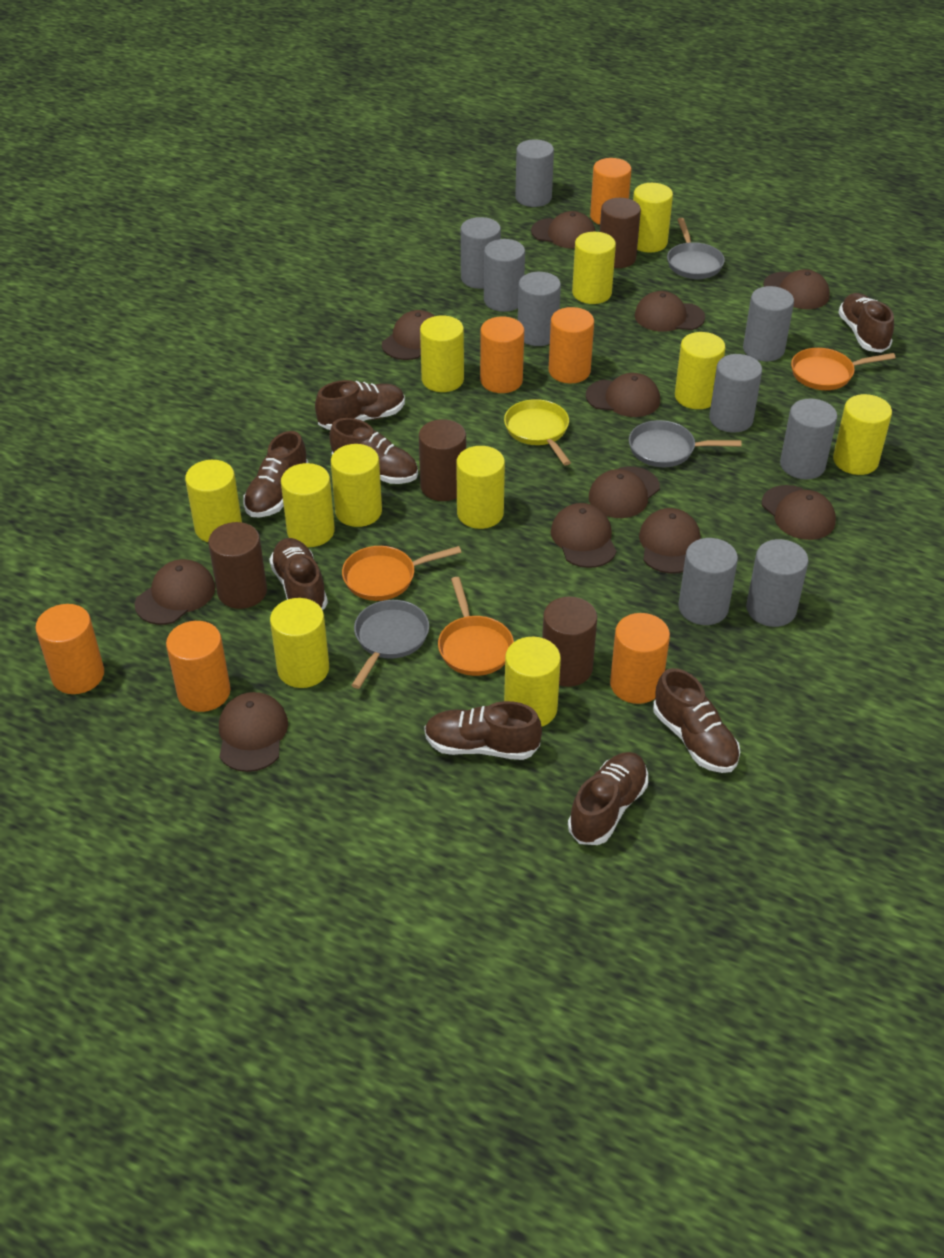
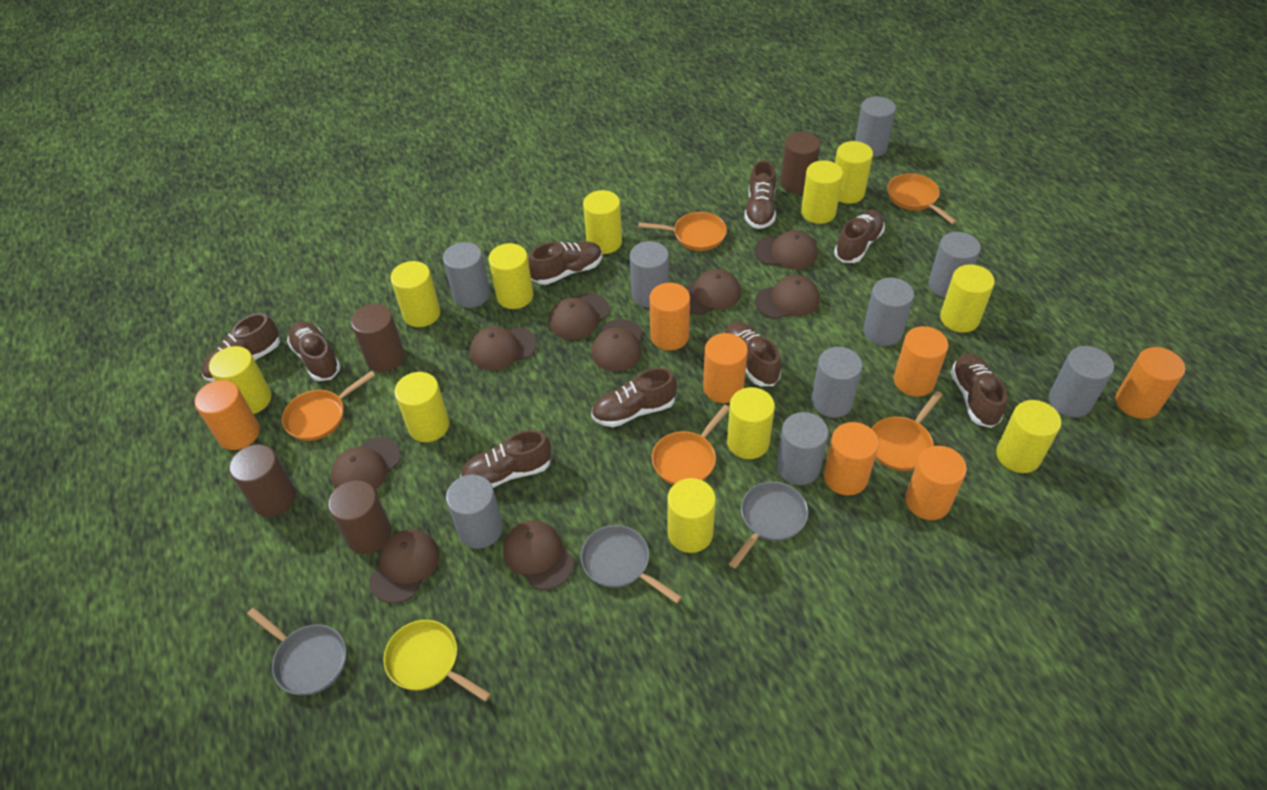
brown cap: [135,559,215,625] [219,692,288,772] [382,310,435,360] [531,211,596,249] [551,503,617,568] [586,373,660,417] [589,466,660,518] [635,291,705,332] [639,508,701,574] [762,485,836,540] [763,269,830,309] = 11 -> [331,437,401,490] [369,529,440,603] [470,326,537,370] [503,520,574,590] [549,293,610,340] [591,319,643,372] [685,269,741,315] [754,230,818,270] [755,275,820,319] = 9
brown shoe: [243,431,308,517] [269,538,328,610] [315,380,405,430] [329,418,418,484] [424,701,542,760] [568,752,648,845] [653,668,740,773] [838,293,894,353] = 8 -> [201,313,280,382] [287,321,341,381] [460,430,552,488] [528,242,602,285] [591,368,677,427] [725,322,781,386] [744,160,776,229] [834,210,885,263] [951,353,1007,428] = 9
orange cylinder: [35,604,104,694] [166,621,231,712] [480,316,524,393] [548,307,594,384] [590,158,631,225] [610,613,670,704] = 6 -> [195,380,260,450] [649,283,690,351] [703,333,748,403] [824,422,879,496] [893,326,948,397] [905,446,967,520] [1116,347,1185,419] = 7
orange pan: [342,546,461,601] [438,577,514,676] [791,348,896,390] = 3 -> [282,371,375,441] [638,212,727,251] [652,405,729,485] [871,391,942,471] [887,173,957,224] = 5

